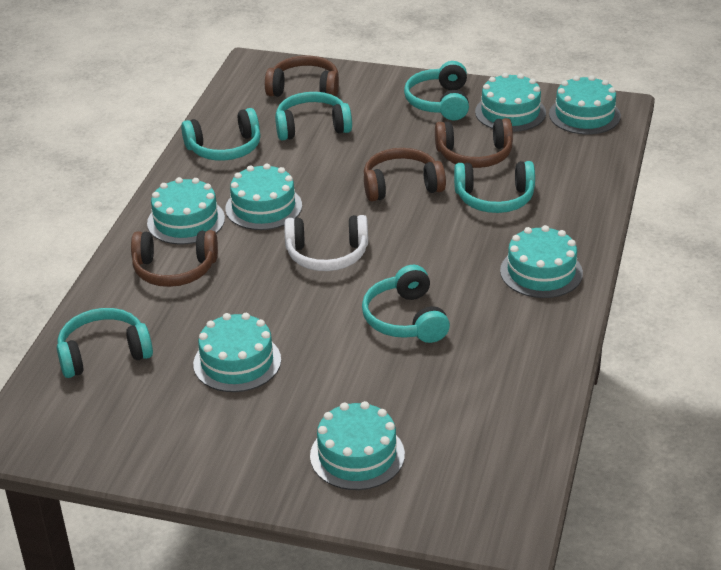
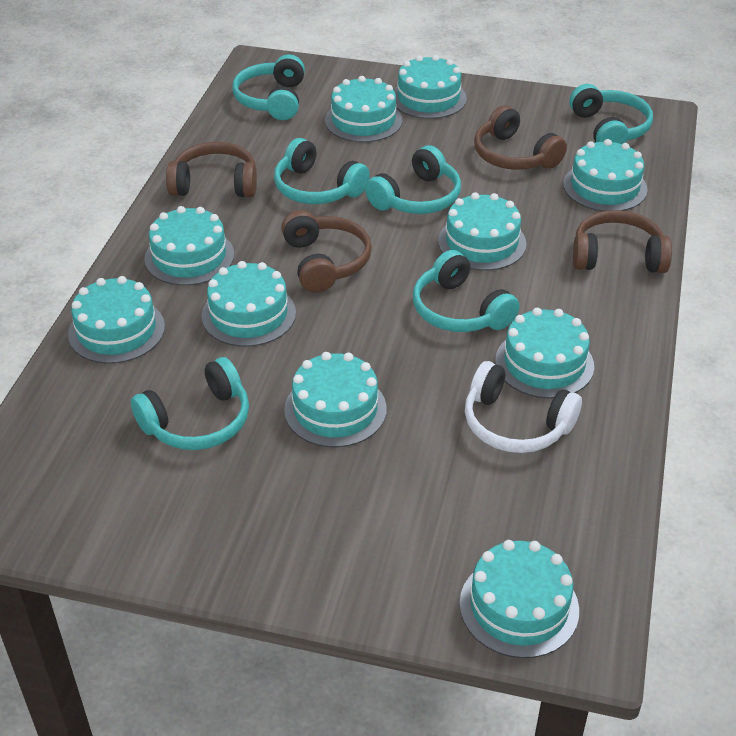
turquoise cake: [147,177,225,245] [193,313,281,392] [225,163,302,230] [310,401,405,490] [475,73,546,132] [500,225,583,298] [549,75,621,135] = 7 -> [68,276,165,364] [144,206,234,286] [202,261,296,347] [284,352,387,447] [325,76,403,142] [394,55,467,119] [438,192,526,271] [460,540,579,658] [495,308,594,399] [563,139,648,212] = 10

